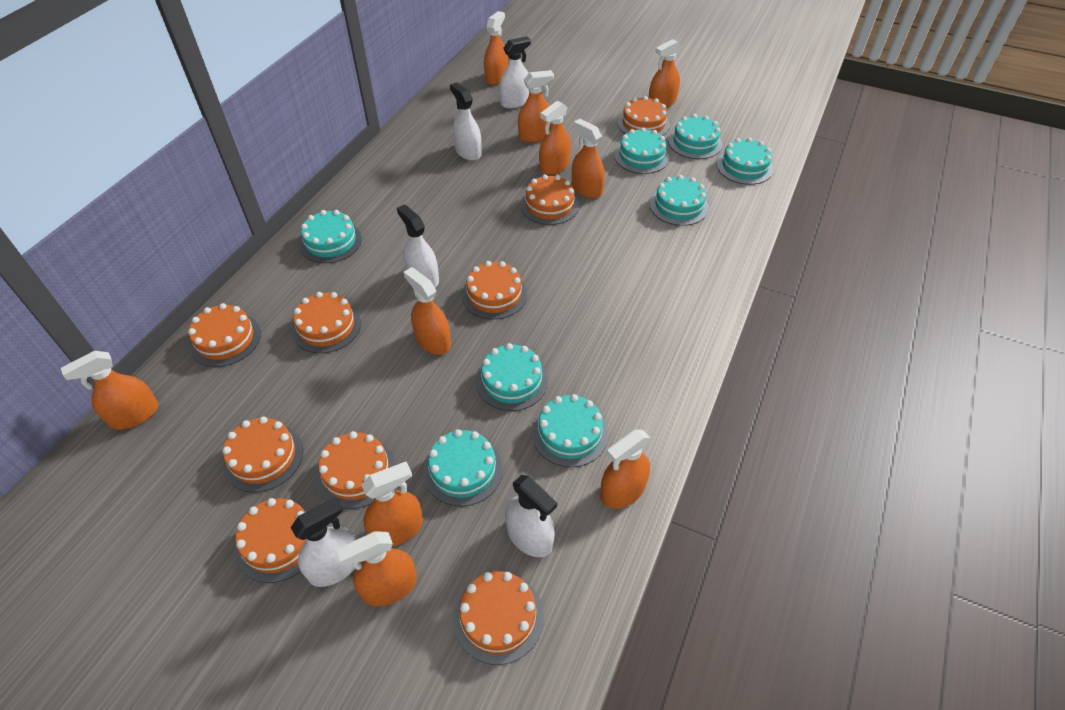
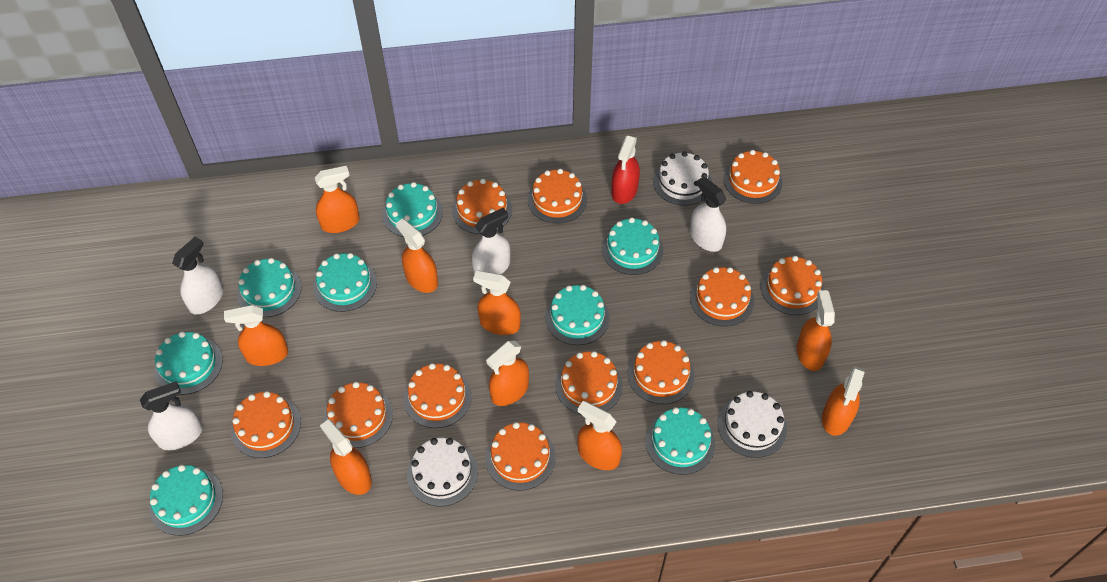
orange cake: [188,303,261,367] [222,416,303,492] [235,498,311,583] [292,292,361,353] [316,431,396,509] [453,571,544,665] [462,261,527,320] [521,174,579,225] [617,96,670,136] = 9 -> [231,391,301,458] [324,382,393,448] [404,363,472,428] [452,179,512,234] [485,422,556,490] [528,169,587,224] [555,351,623,414] [628,340,694,404] [690,267,754,326] [723,150,783,204] [761,256,824,315] = 11
orange spray bottle: [61,351,158,430] [337,531,417,606] [362,461,423,546] [404,267,451,355] [484,11,508,85] [518,70,554,142] [539,101,571,175] [572,119,605,198] [600,430,651,509] [649,39,681,108] = 10 -> [224,305,288,366] [315,166,360,233] [320,419,372,495] [396,218,438,293] [473,271,521,335] [486,341,529,406] [578,401,622,470] [797,290,835,371] [822,366,865,436] = 9
red spray bottle: none = 0 -> [611,135,640,204] = 1
white cake: none = 0 -> [407,438,478,507] [653,151,712,206] [718,391,787,458] = 3
white spray bottle: [290,497,357,587] [397,204,439,288] [450,82,482,161] [499,36,531,109] [505,475,557,557] = 5 -> [140,381,202,450] [172,237,223,315] [472,208,510,275] [690,177,726,252] = 4

